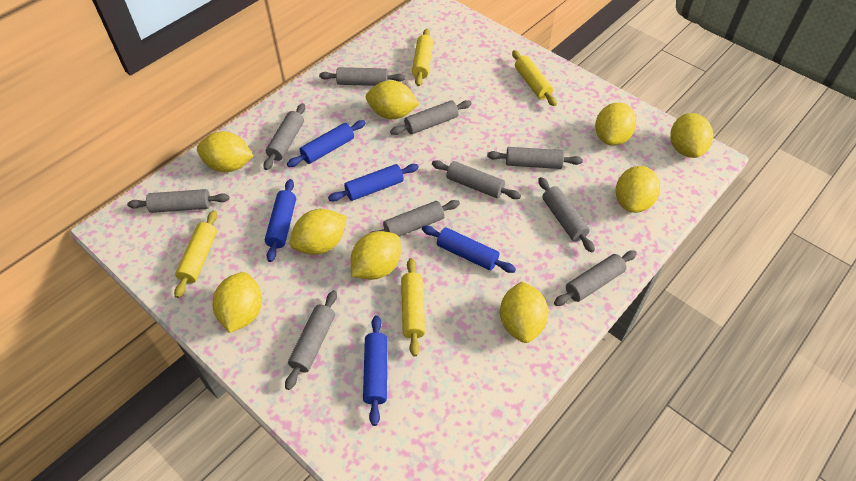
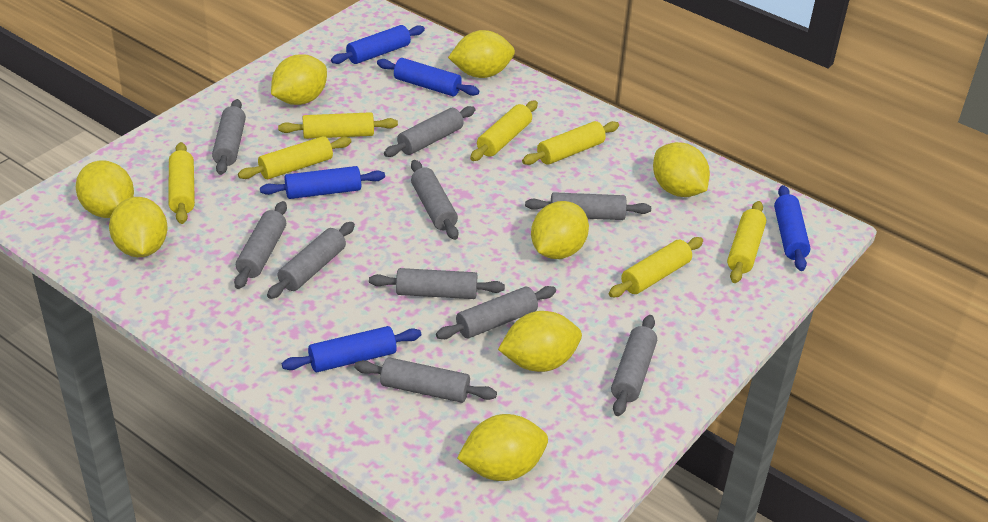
yellow lemon: [197,131,254,172] [213,272,262,333] [290,209,347,255] [351,231,401,280] [366,80,419,119] [500,281,548,343] [595,103,636,146] [616,166,660,213] [670,113,713,158] = 9 -> [76,160,134,218] [109,197,168,257] [271,54,327,105] [448,30,515,78] [457,414,548,481] [498,311,582,372] [531,201,589,259] [653,142,710,197] = 8
yellow rolling pin: [174,210,217,298] [401,258,425,356] [412,29,433,86] [512,50,557,106] = 4 -> [169,142,195,224] [238,136,352,179] [278,112,398,139] [470,101,538,161] [522,121,619,165] [609,237,703,297] [727,201,766,283] = 7

